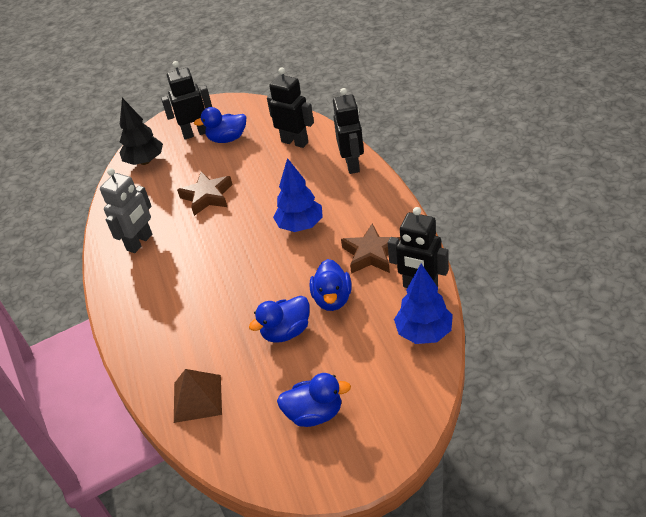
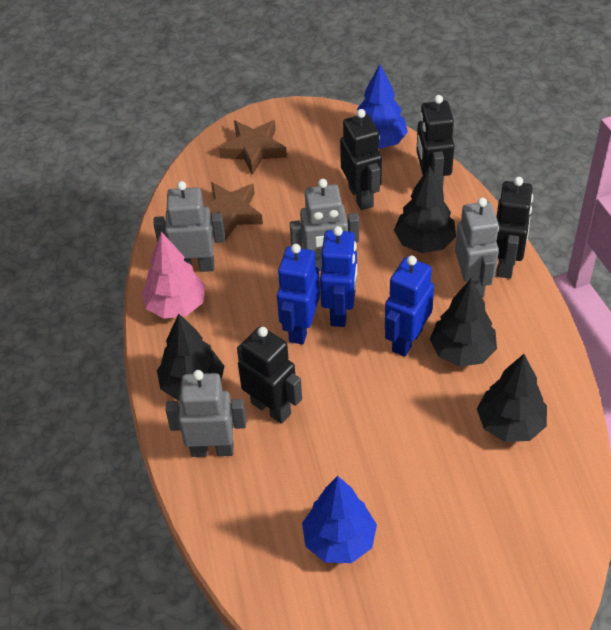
black tree: [120,98,163,165] = 1 -> [157,314,224,401] [394,166,456,253] [430,278,497,367] [477,354,547,442] = 4
blue duck: [194,107,246,143] [249,296,310,343] [277,373,351,427] [310,259,351,311] = 4 -> none = 0
blue robot: none = 0 -> [277,244,320,344] [320,226,357,327] [385,256,434,357] = 3
brown pyramid: [174,369,222,423] = 1 -> none = 0
grey robot: [100,168,152,253] = 1 -> [153,181,225,272] [166,370,246,457] [290,179,359,271] [455,198,499,298] = 4
pink tree: none = 0 -> [142,232,206,319] = 1

